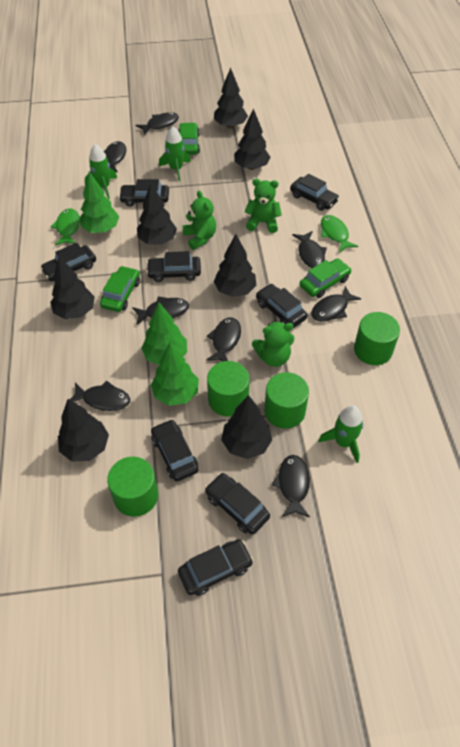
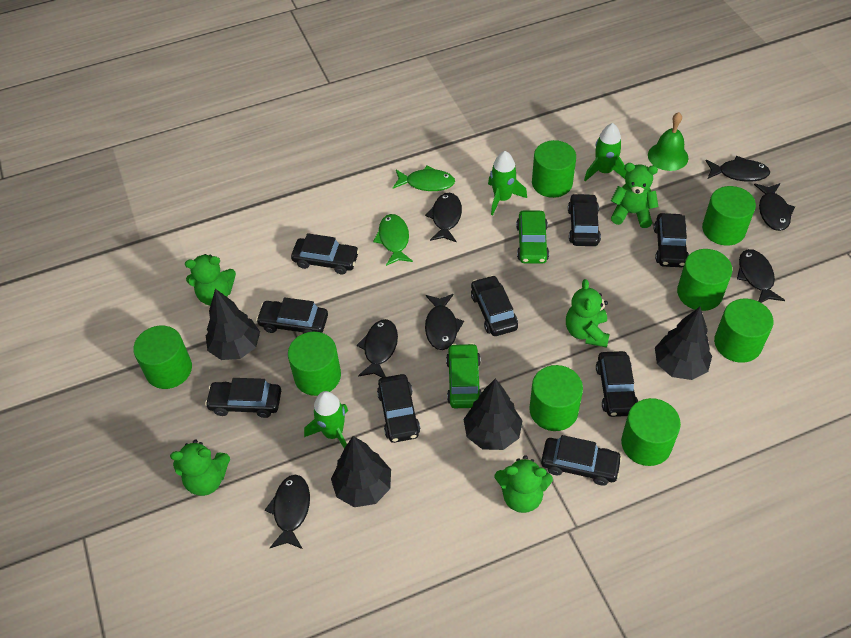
black car: [40,242,96,282] [119,179,169,207] [146,251,201,282] [151,419,198,482] [178,539,253,596] [205,473,270,535] [256,284,308,328] [290,174,339,211] = 8 -> [205,378,281,418] [256,297,328,334] [291,233,359,274] [377,374,421,443] [471,275,518,336] [541,435,622,486] [568,193,601,246] [596,351,638,417] [654,213,689,267] = 9
black fish: [70,380,130,411] [104,141,126,173] [132,296,189,325] [136,112,179,135] [206,317,241,362] [272,455,310,517] [292,231,327,268] [311,286,361,322] = 8 -> [265,475,310,549] [357,319,398,378] [425,193,462,242] [425,294,464,350] [706,156,770,182] [737,249,785,303] [754,183,795,231] = 7
black tree: [50,256,95,319] [58,399,109,462] [137,183,177,245] [214,67,248,128] [214,234,256,297] [221,395,272,459] [234,108,270,170] = 7 -> [206,289,260,360] [331,436,391,507] [464,379,522,450] [655,307,712,380] = 4
green bell: none = 0 -> [648,112,688,171] = 1
green car: [100,266,140,312] [178,123,200,155] [299,258,352,298] = 3 -> [446,343,482,408] [516,211,549,264] = 2
green cylinder: [107,457,158,517] [207,361,250,417] [264,372,309,429] [354,312,400,365] = 4 -> [133,326,192,389] [288,332,341,396] [529,365,583,431] [532,140,576,198] [621,398,681,466] [677,249,732,311] [702,186,756,246] [714,299,774,363] = 8
green teddy bear: [182,191,216,250] [244,179,282,233] [252,321,294,367] = 3 -> [170,439,230,496] [185,254,236,306] [495,455,553,513] [566,279,610,348] [611,163,658,228] = 5
green tree: [80,172,119,233] [141,302,187,365] [151,342,199,406] = 3 -> none = 0

